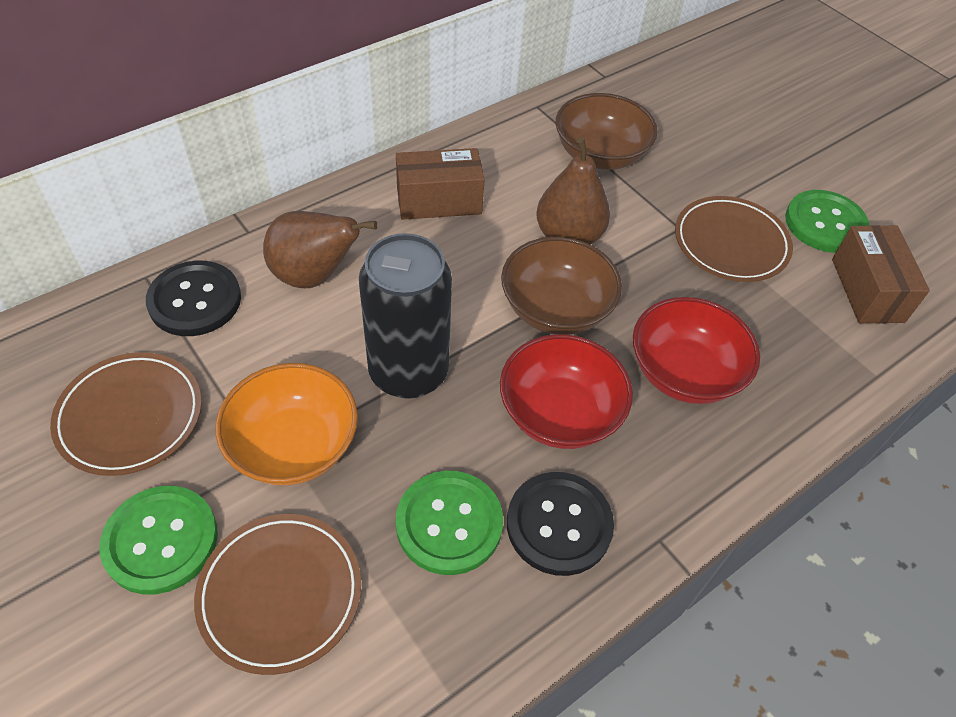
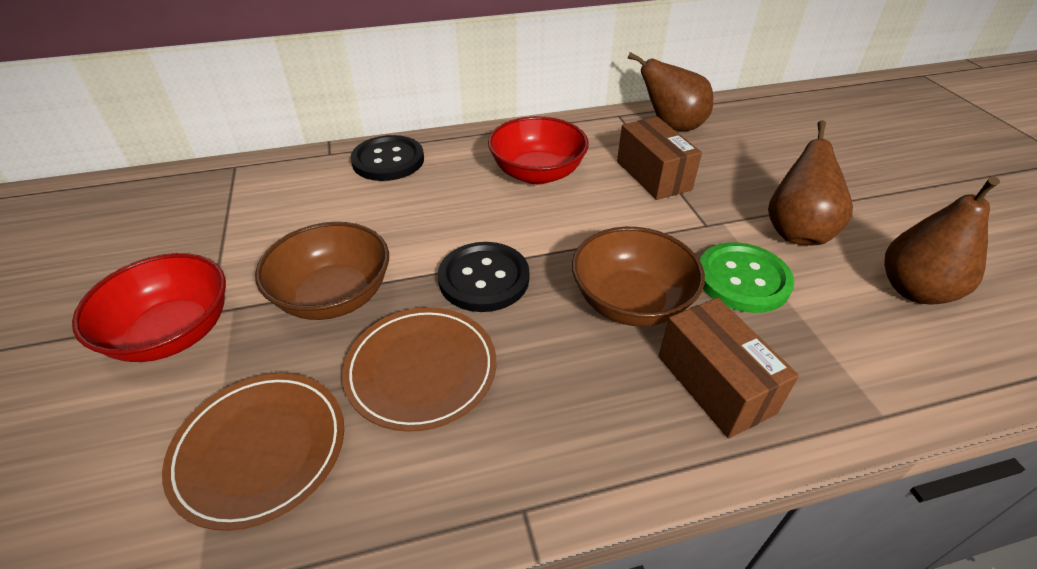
black can: [359,233,452,399] = 1 -> none = 0
brown pear: [263,211,378,288] [536,137,610,245] = 2 -> [628,52,713,131] [768,120,853,246] [884,177,1000,305] = 3
brown plate: [50,352,202,476] [194,514,361,675] [675,196,793,282] = 3 -> [162,373,344,531] [342,307,496,432] = 2
green button: [100,486,218,595] [396,471,503,575] [785,190,869,253] = 3 -> [700,242,794,313] = 1
orange bowl: [215,363,358,485] = 1 -> none = 0

